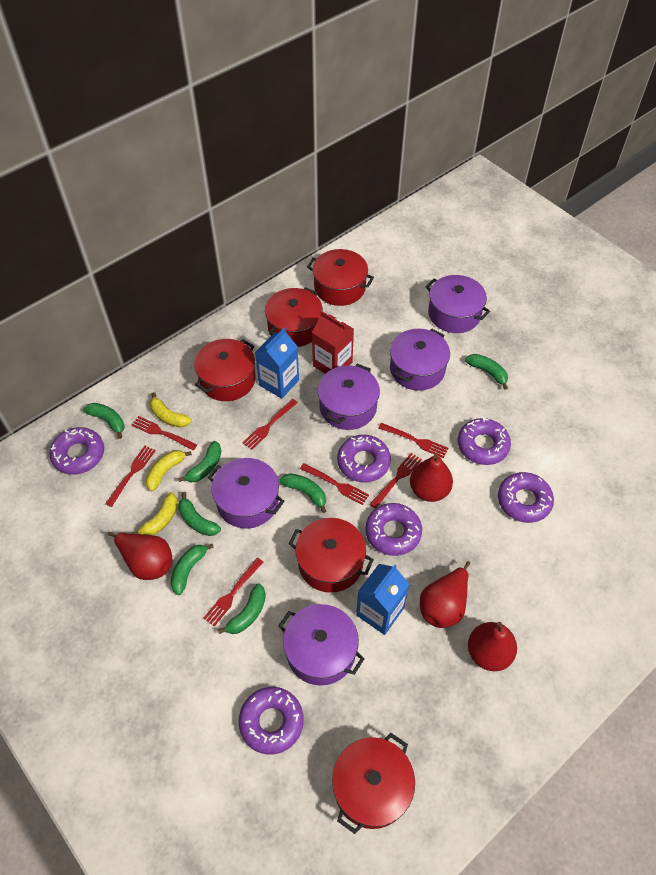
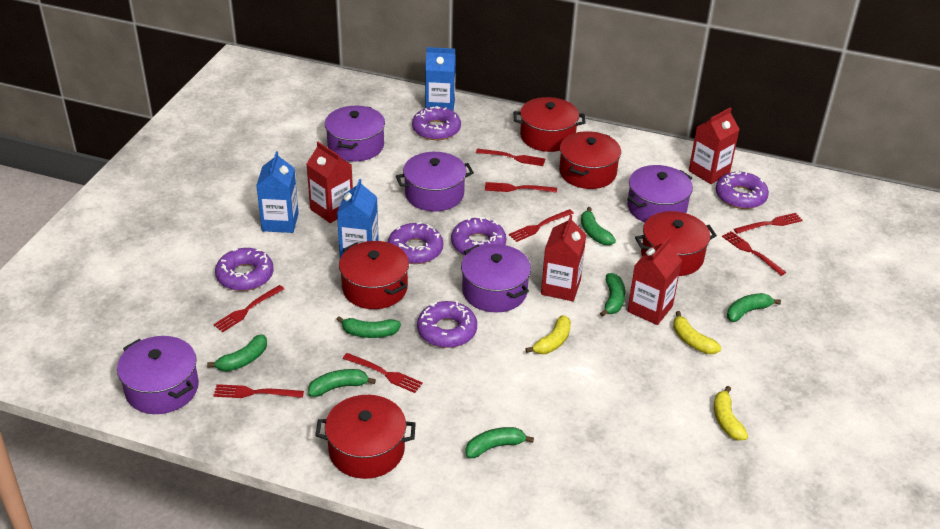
blue carton: [255,328,299,399] [356,564,409,635] = 2 -> [256,151,299,233] [337,179,379,258] [425,47,456,111] = 3
red carton: [312,311,354,374] = 1 -> [307,142,353,223] [541,215,586,301] [627,237,682,325] [689,107,740,184] = 4
red fork: [105,446,156,507] [132,416,197,450] [203,558,263,626] [242,399,298,450] [300,463,369,505] [370,453,422,509] [378,423,448,458] = 7 -> [213,285,284,332] [213,384,304,398] [343,353,423,393] [476,149,545,166] [485,182,557,193] [509,209,574,242] [722,231,786,276] [734,213,803,234] = 8
red pear: [107,532,172,580] [410,454,453,502] [420,561,470,628] [468,622,517,671] = 4 -> none = 0

